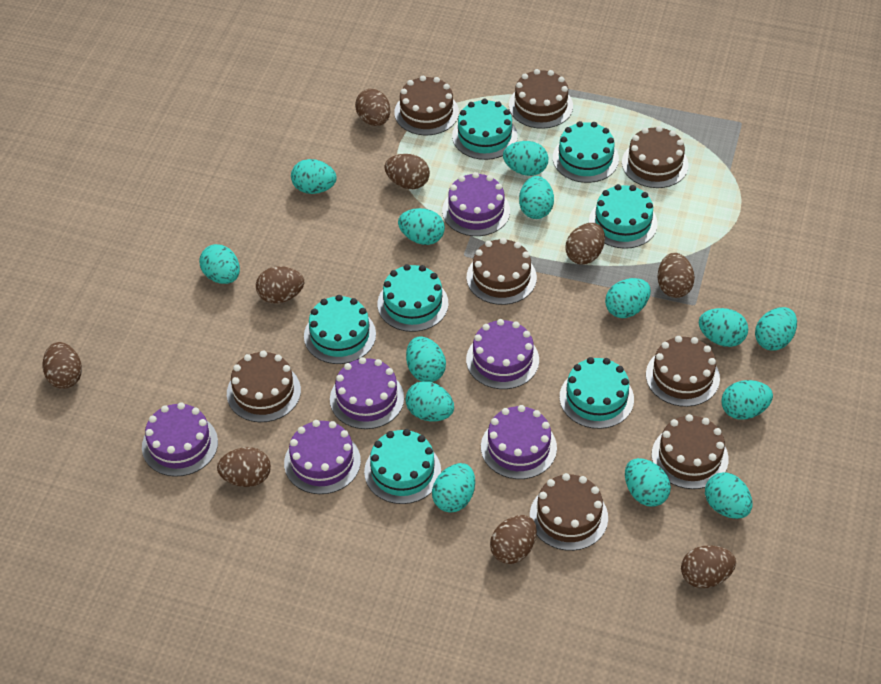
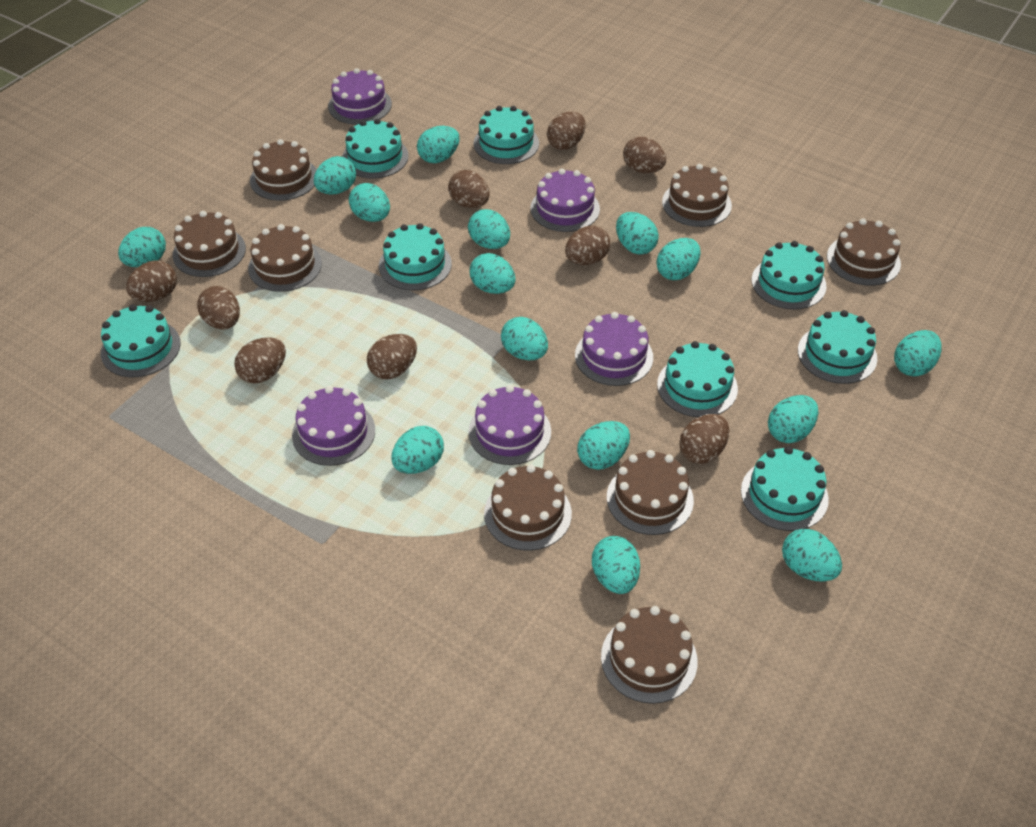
purple cake: [142,402,218,477] [284,420,361,494] [330,357,404,429] [442,172,510,236] [466,319,539,389] [481,405,557,479] = 6 -> [292,386,375,466] [328,68,392,125] [468,385,551,465] [530,169,600,232] [575,312,653,386] = 5
turquoise cake: [304,295,376,364] [364,429,441,504] [377,264,449,332] [452,99,518,160] [553,121,619,183] [560,357,634,429] [589,184,658,249] = 7 -> [101,304,181,377] [342,119,409,179] [379,223,452,290] [474,106,539,164] [657,341,738,417] [741,446,829,531] [752,241,827,310] [798,310,877,384] = 8
turquoise egg: [199,244,240,284] [291,159,337,194] [398,208,445,245] [406,336,446,382] [406,381,454,421] [432,463,475,513] [503,141,548,176] [519,176,554,219] [605,278,651,318] [625,458,671,507] [699,308,748,347] [705,472,752,519] [721,380,773,420] [755,307,797,351] = 14 -> [118,227,166,267] [314,156,356,194] [349,183,390,222] [391,426,444,474] [417,126,460,163] [468,209,510,249] [470,253,516,294] [501,317,548,360] [577,421,630,470] [592,536,640,594] [616,212,659,255] [657,238,701,281] [768,395,818,443] [782,529,842,582] [894,330,942,376] = 15

